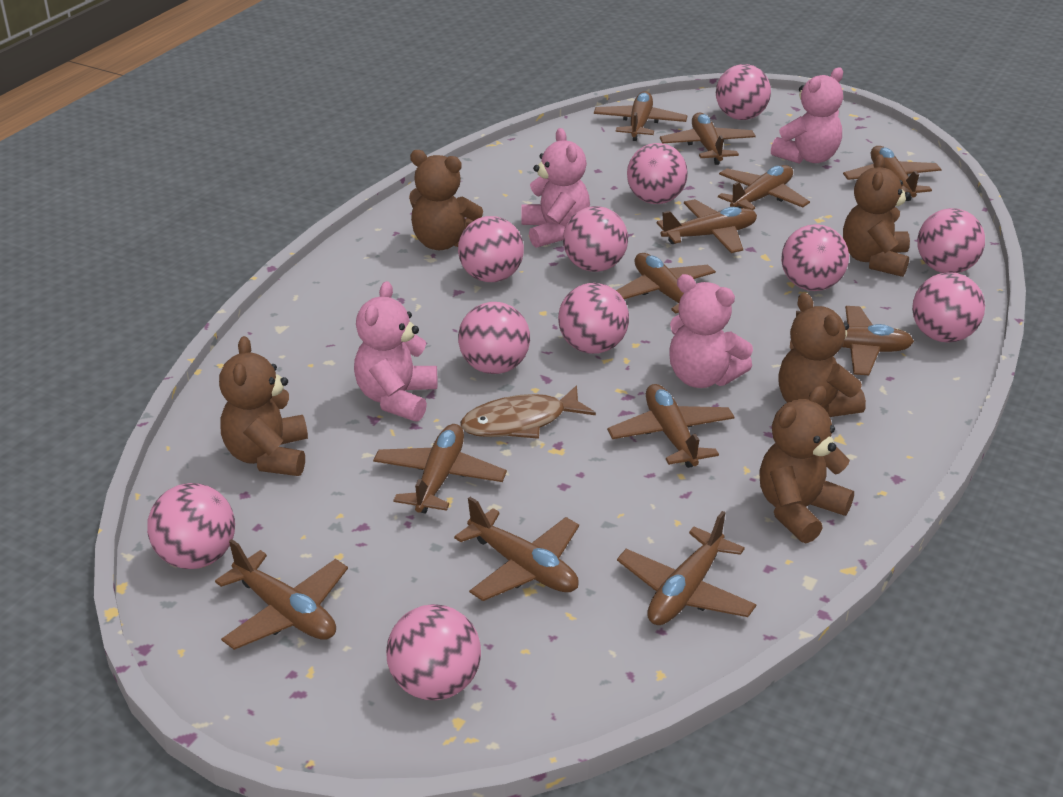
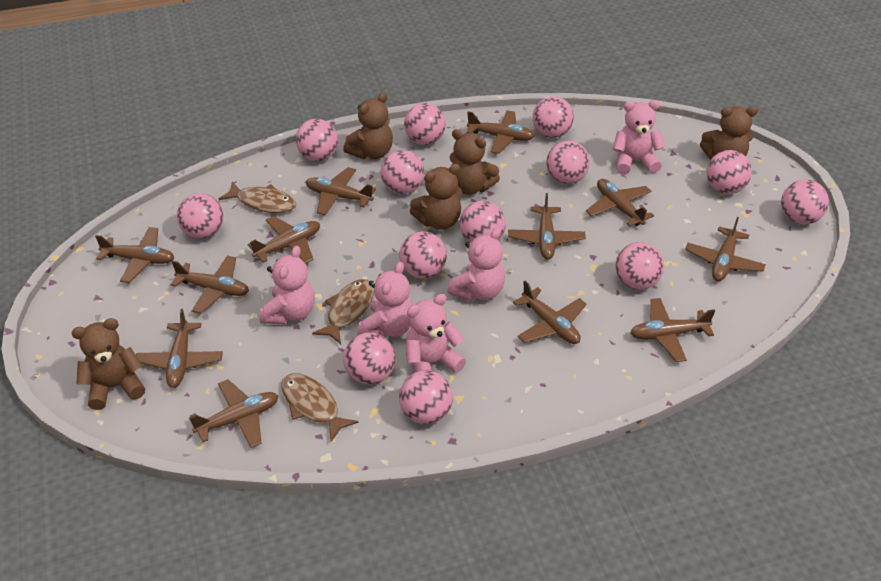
brown fish: [460,385,596,439] = 1 -> [219,182,296,213] [281,373,359,442] [312,279,374,344] = 3
pink ball: [147,483,235,569] [386,604,481,701] [458,216,524,282] [458,302,530,374] [558,283,629,354] [563,206,628,272] [627,143,688,204] [716,64,771,120] [781,224,849,291] [912,272,985,343] [917,208,985,273] = 11 -> [177,193,223,239] [296,119,338,161] [343,332,395,385] [381,150,424,194] [399,231,447,279] [399,370,453,424] [404,103,446,145] [460,201,506,243] [532,96,574,138] [546,141,590,184] [615,242,664,290] [707,150,752,194] [781,180,829,225] = 13
pink teddy bear: [354,281,437,422] [521,128,590,248] [669,274,753,388] [771,68,843,164] = 4 -> [260,246,315,325] [358,262,413,337] [405,294,466,373] [448,228,505,301] [613,100,665,175] = 5

